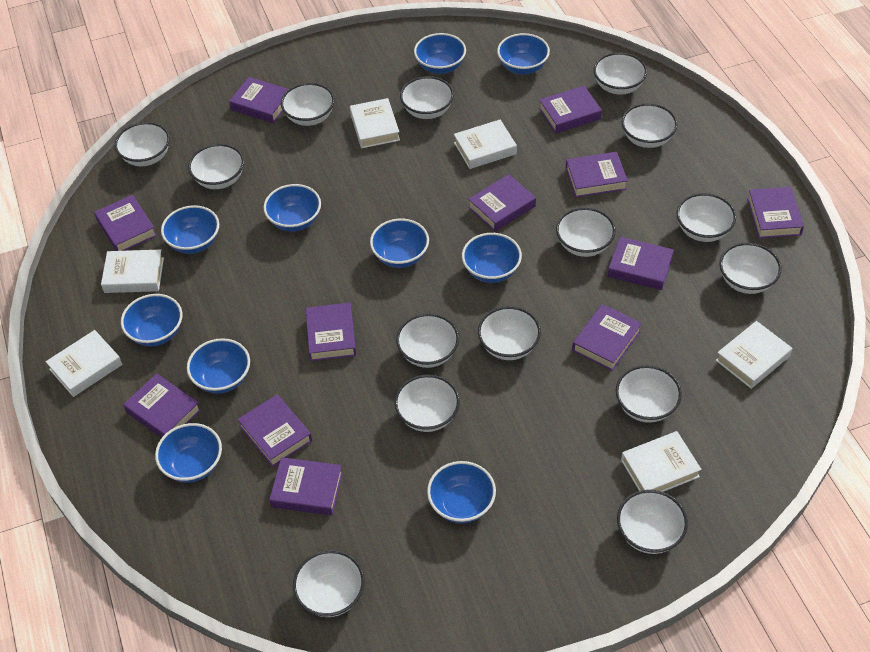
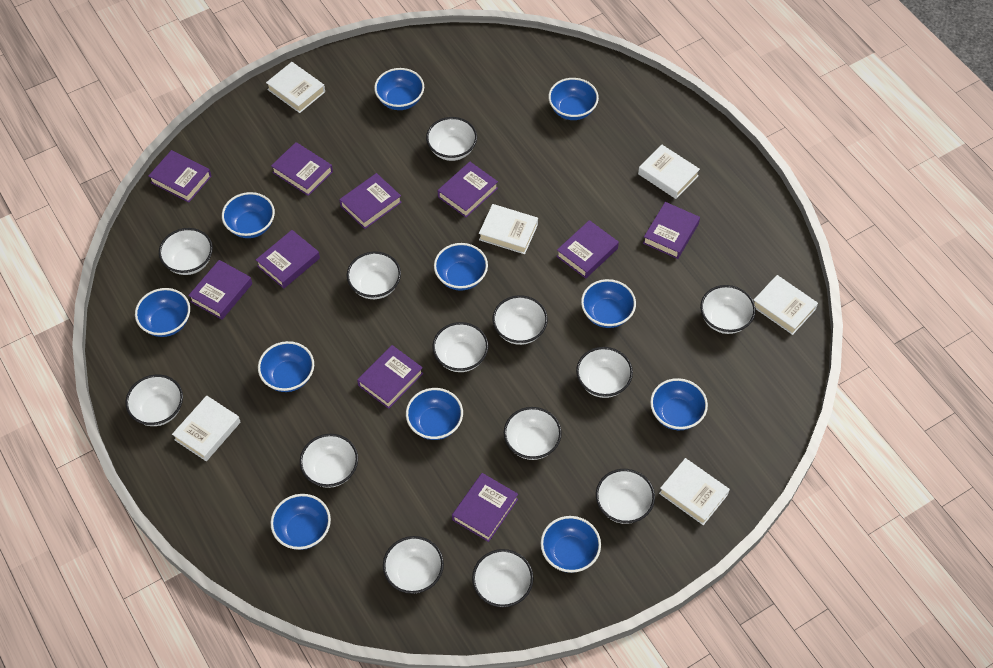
blue bowl: [121,294,182,346] [155,423,222,483] [161,205,219,254] [187,338,250,394] [263,184,321,232] [370,219,429,268] [414,33,466,74] [427,461,496,523] [462,233,522,283] [497,33,550,74] = 10 -> [135,288,190,337] [222,192,275,238] [258,341,314,392] [271,494,331,550] [374,68,424,110] [406,388,463,440] [434,243,488,291] [541,516,601,573] [548,78,599,120] [581,279,636,328] [650,378,708,430] = 11
purple book: [94,195,157,251] [123,374,201,438] [229,77,289,123] [238,395,312,467] [269,457,343,515] [306,303,356,361] [468,174,536,231] [539,86,602,134] [566,152,628,198] [572,304,642,371] [608,237,674,290] [747,187,804,239] = 12 -> [149,150,212,202] [188,260,252,320] [256,230,320,288] [271,142,333,196] [339,173,402,229] [357,345,423,409] [438,162,498,217] [452,473,518,542] [556,220,619,279] [643,202,700,259] = 10
white bowl: [115,122,170,166] [188,144,244,189] [281,83,335,126] [293,550,364,617] [394,375,460,432] [396,313,459,368] [400,76,454,119] [478,306,541,360] [556,207,616,257] [594,52,647,95] [616,365,682,423] [617,490,688,554] [622,103,678,148] [677,193,736,242] [719,243,782,294] = 15 -> [125,374,183,426] [159,228,213,275] [300,434,358,488] [347,252,401,299] [383,536,444,594] [426,117,477,161] [432,322,488,372] [472,549,534,607] [492,295,548,345] [504,407,562,460] [576,347,633,398] [596,469,655,524] [700,285,756,334] = 13

